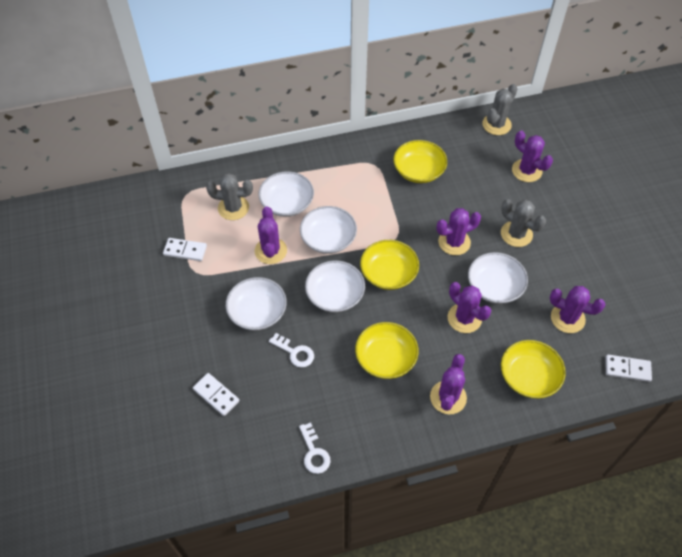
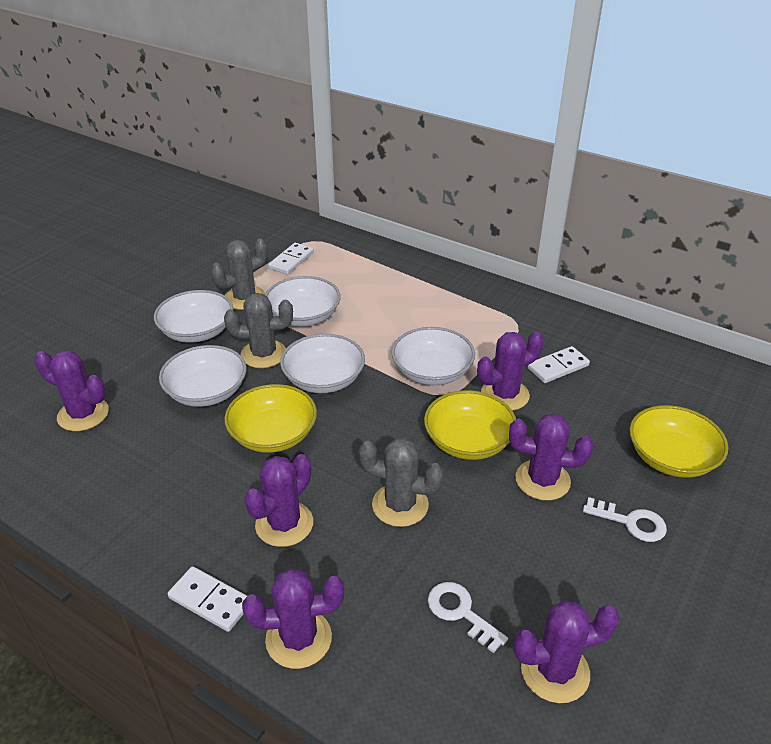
yellow bowl: [355,322,419,379] [360,240,419,290] [393,140,447,183] [501,340,566,399] = 4 -> [224,384,317,453] [424,390,516,460] [629,405,728,478] = 3

